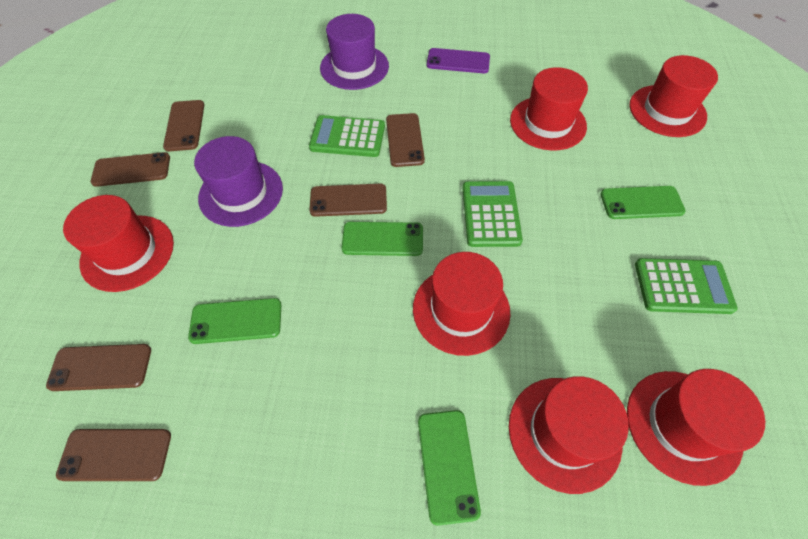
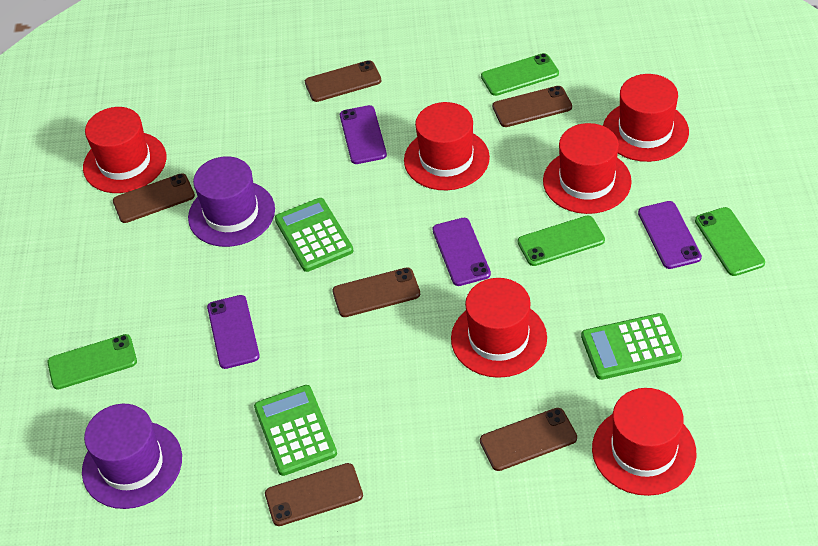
purple phone: [427,48,490,73] = 1 -> [207,295,260,369] [340,105,387,164] [432,218,491,286] [638,201,702,269] = 4

